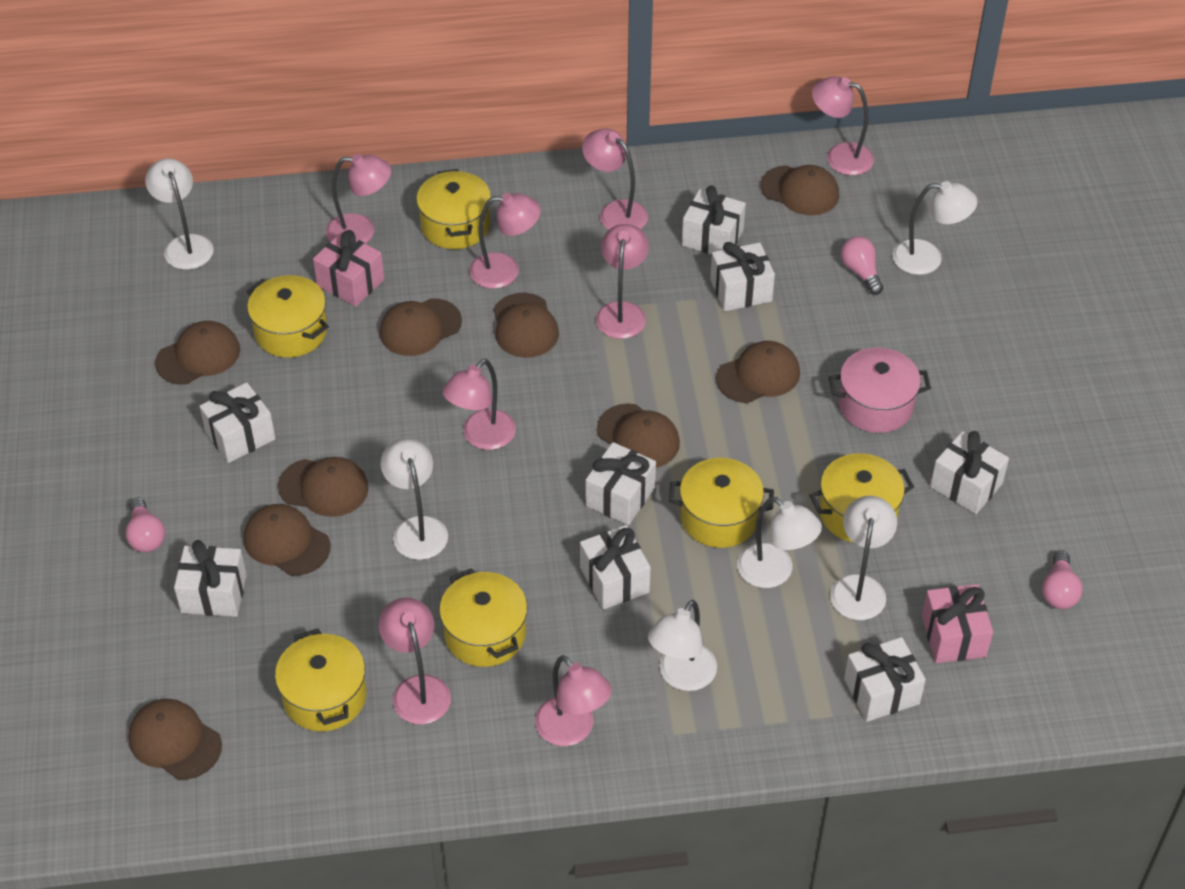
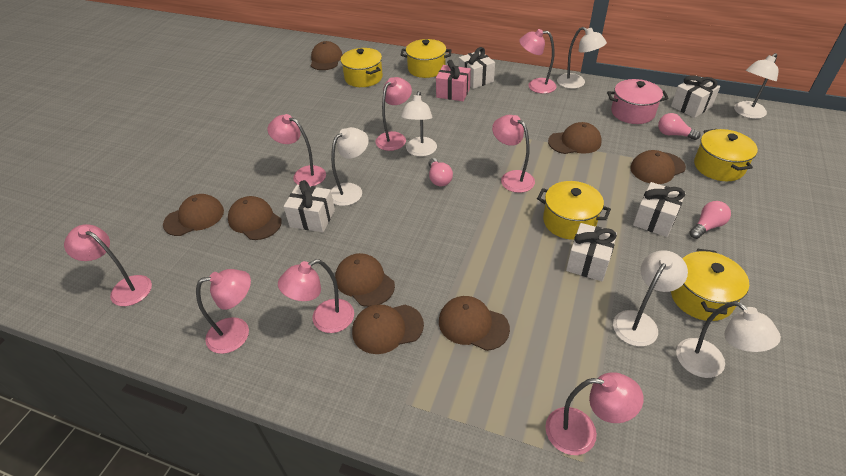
brown cap: [128,699,222,780] [155,321,240,385] [243,504,330,576] [278,457,369,517] [380,298,462,356] [494,293,559,358] [597,403,680,468] [716,341,800,403] [760,165,839,215] = 9 -> [163,194,224,236] [228,196,282,240] [310,41,343,70] [335,253,395,307] [352,304,424,354] [439,296,510,351] [548,122,601,154] [630,150,686,184] = 8
pink gift: [313,230,384,307] [922,584,993,663] = 2 -> [436,60,471,101] = 1
white gift: [174,540,247,617] [199,382,276,463] [580,525,651,610] [586,442,656,525] [682,185,746,255] [710,242,775,311] [844,637,926,722] [930,431,1009,514] = 8 -> [284,180,335,232] [459,47,495,89] [566,223,617,281] [633,182,686,237] [671,75,720,118] = 5
yellow pot: [246,275,329,358] [275,629,366,731] [416,169,491,249] [439,568,527,667] [669,458,774,548] [809,453,914,543] = 6 -> [341,48,383,87] [401,39,452,78] [537,181,611,240] [671,249,749,321] [694,129,758,181] = 5

